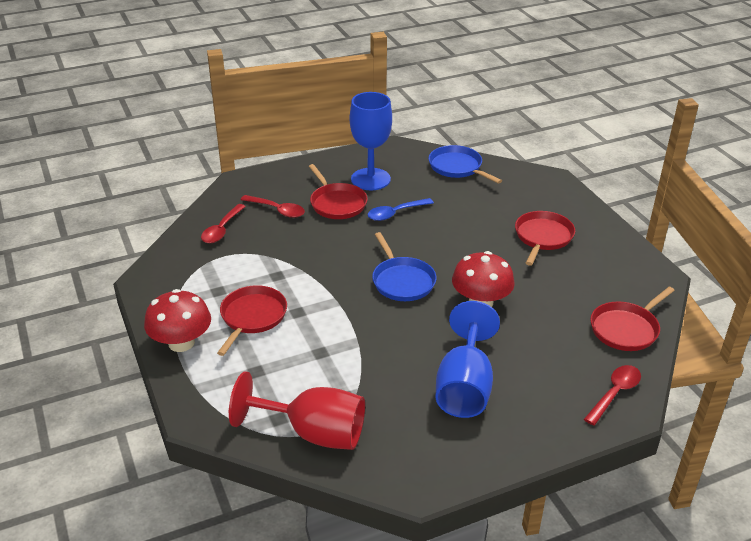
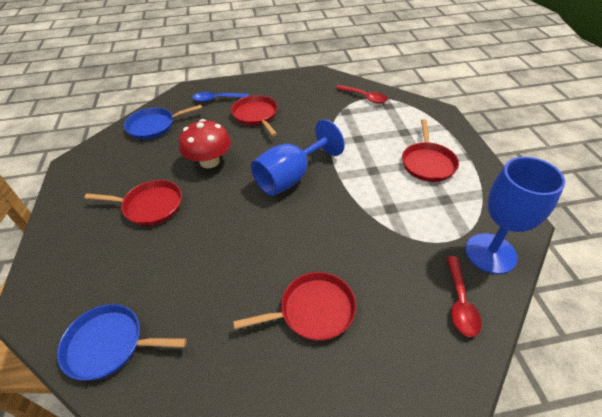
red goblet: [229,371,365,450] = 1 -> none = 0
red mushroom: [144,289,211,352] [452,251,515,307] = 2 -> [179,119,231,168] = 1
red spoon: [201,204,246,243] [241,195,305,218] [584,365,641,425] = 3 -> [336,85,388,104] [446,256,482,337] = 2

